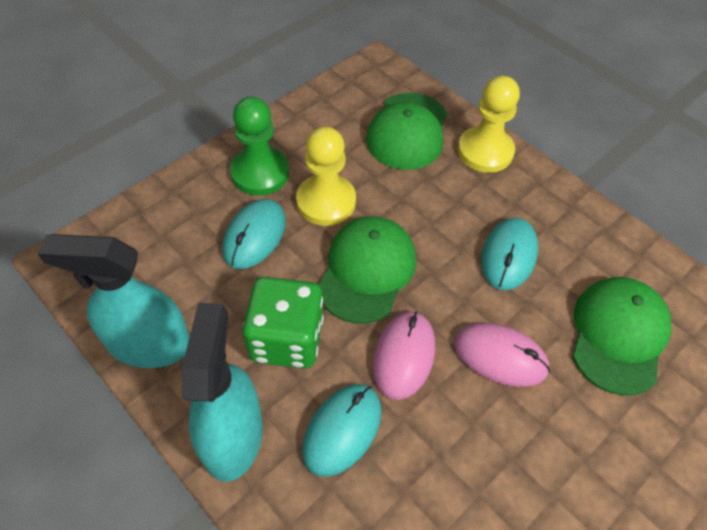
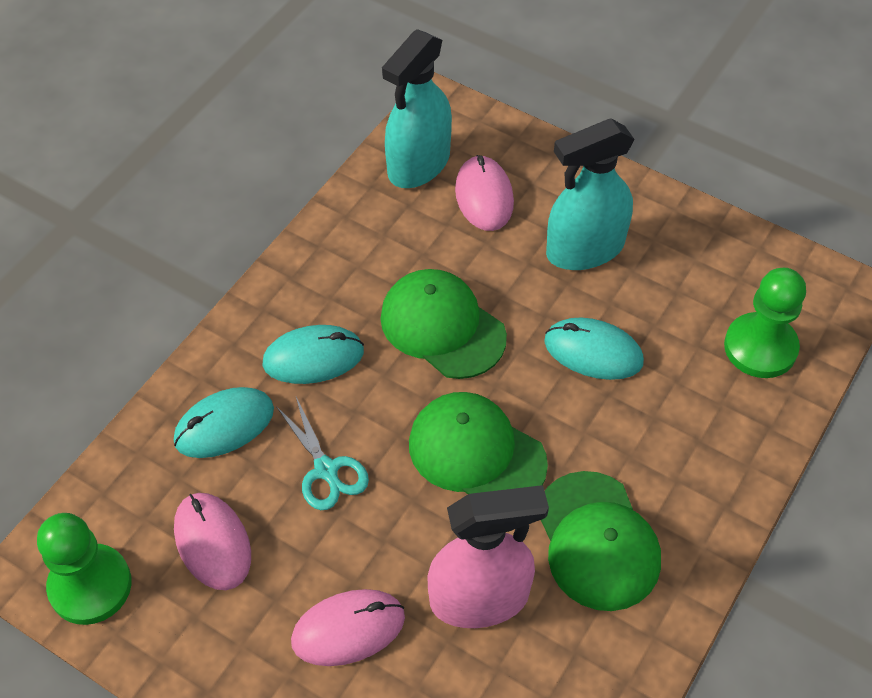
green dice: [242,277,324,369] = 1 -> none = 0
green pawn: [230,97,289,196] = 1 -> [37,513,132,625] [724,268,806,378] = 2
pink mouse: [373,311,435,400] [454,323,550,387] = 2 -> [174,493,251,590] [291,589,405,666] [455,155,514,231] = 3
pink spray bottle: none = 0 -> [428,485,549,628] = 1
turquoise scissors: none = 0 -> [276,397,369,510] = 1
yellow pawn: [296,126,356,226] [458,76,520,173] = 2 -> none = 0

